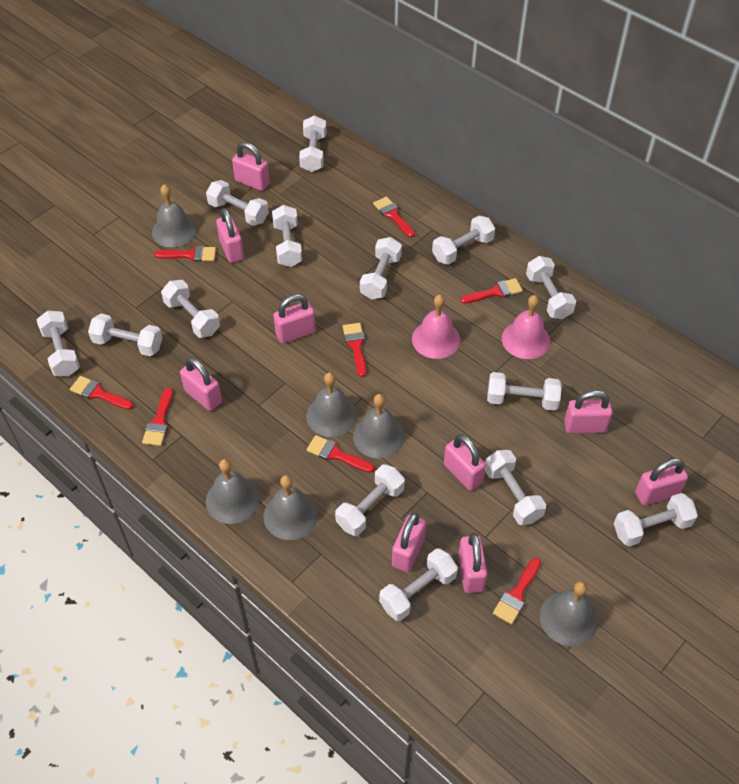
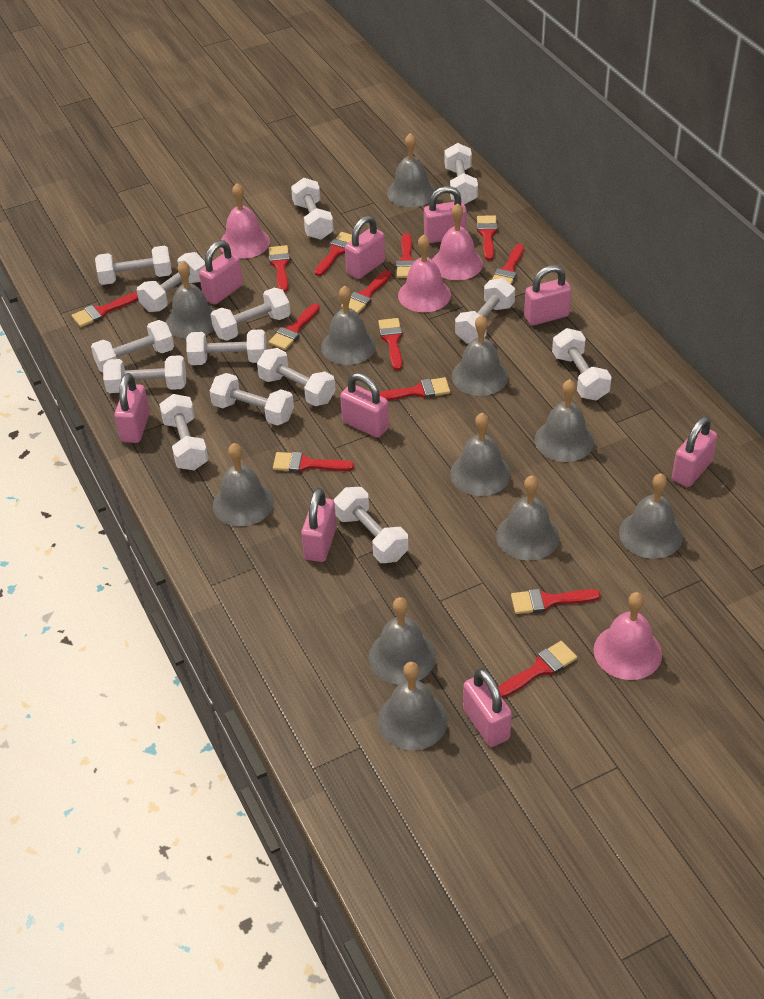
grey bell: [152,184,197,247] [206,459,260,524] [264,475,318,540] [306,372,357,437] [353,394,405,459] [540,581,598,646] = 6 -> [166,261,215,339] [213,443,274,526] [321,285,376,365] [368,597,436,684] [378,662,448,750] [387,133,436,207] [450,413,511,496] [452,315,508,396] [496,475,559,561] [535,379,594,462] [619,473,683,559] = 11
pink bell: [412,295,460,359] [502,295,550,359] = 2 -> [220,183,270,259] [398,234,451,312] [432,203,483,280] [593,592,662,680] = 4
red brush: [70,376,133,410] [142,387,173,446] [154,246,216,262] [306,435,375,473] [343,323,367,377] [373,196,415,238] [460,278,523,304] [493,558,541,625] = 8 -> [72,292,138,327] [268,245,290,292] [269,303,320,350] [273,452,354,472] [314,232,352,276] [341,270,392,313] [378,318,402,371] [379,377,450,401] [396,233,416,278] [477,215,498,261] [492,244,524,284] [498,641,577,698] [511,589,601,614] = 13

